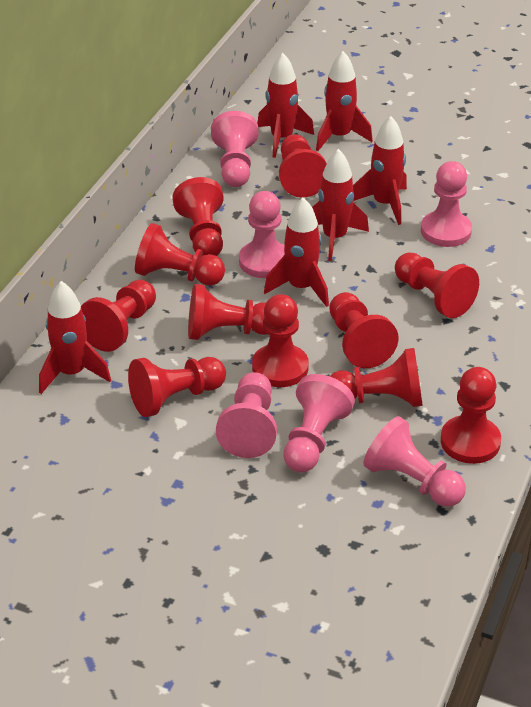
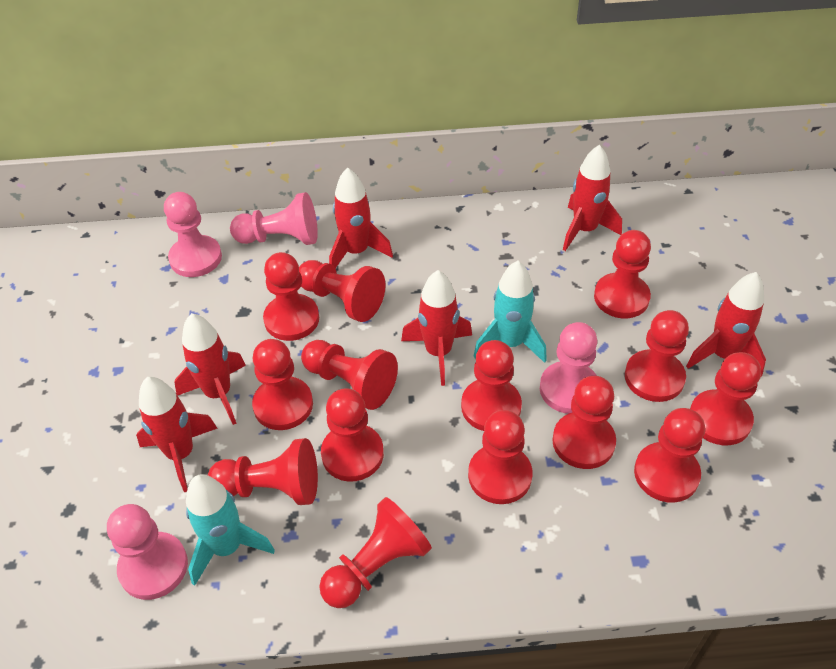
pink pawn: [211,111,258,187] [216,372,277,458] [239,191,285,278] [283,374,355,472] [363,416,466,507] [421,161,472,247] = 6 -> [107,504,188,600] [164,192,222,277] [230,192,318,245] [540,322,597,414] = 4
red pawn: [81,280,156,352] [128,357,226,417] [135,223,225,286] [172,177,224,256] [188,284,267,340] [252,294,309,387] [279,134,327,198] [329,292,398,368] [330,348,423,407] [395,253,479,318] [441,367,501,464] = 11 -> [208,438,318,505] [252,339,313,430] [263,252,319,341] [299,260,386,322] [301,340,398,410] [319,497,432,608] [321,388,384,482] [461,340,522,431] [468,410,532,504] [552,376,616,469] [594,230,651,318] [625,310,689,402] [634,408,705,503] [690,352,761,445] = 14
turquoise rocket: none = 0 -> [186,474,275,586] [473,261,547,363] = 2

